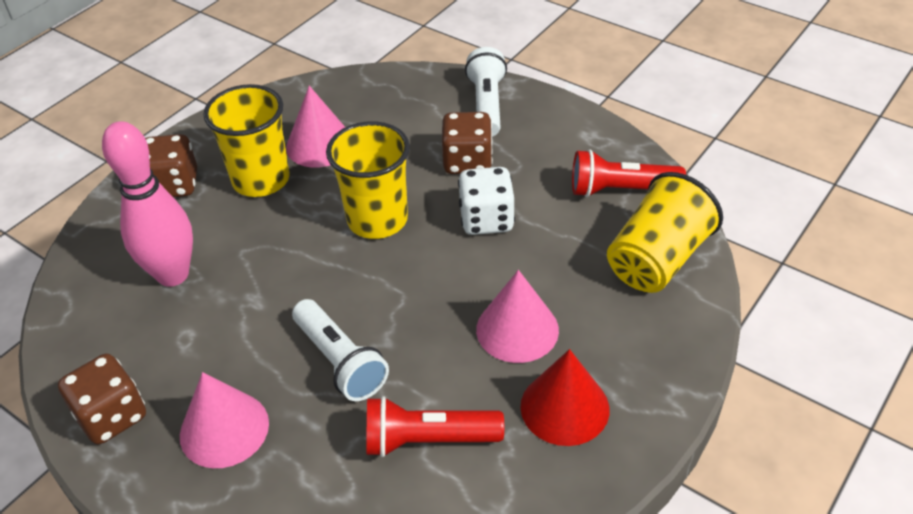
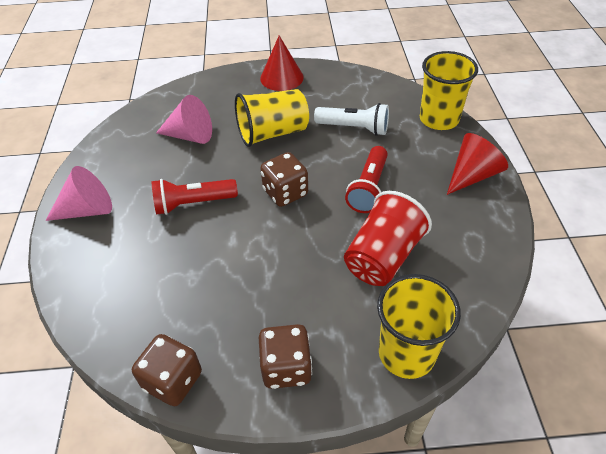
pink bowling pin: [102,121,193,287] = 1 -> none = 0
pink cone: [180,372,269,468] [286,86,345,168] [476,270,559,363] = 3 -> [46,166,112,221] [156,95,212,144] = 2
red cone: [520,349,609,446] = 1 -> [260,36,304,91] [447,133,508,195] = 2
red cup: none = 0 -> [344,191,432,286] = 1
white dice: [458,167,515,235] = 1 -> none = 0
white flashlight: [292,299,389,401] [465,47,507,137] = 2 -> [314,103,389,136] = 1

